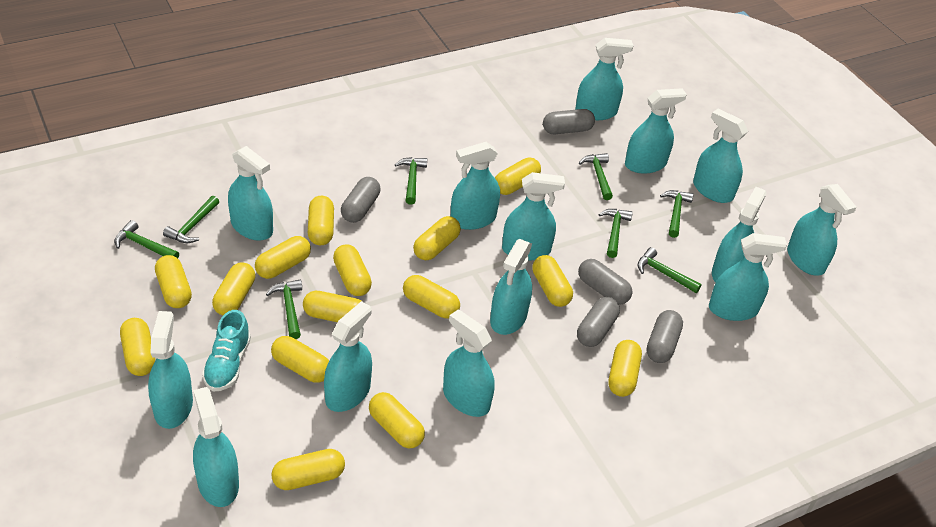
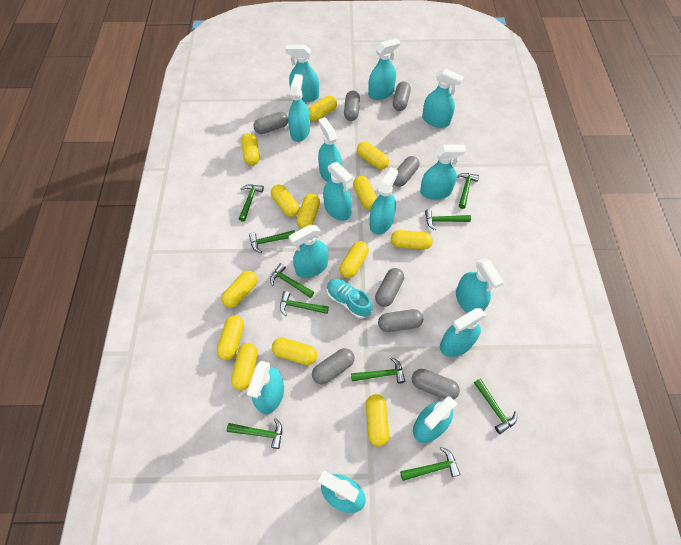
green hammer: [114,220,179,258] [163,196,219,243] [266,280,302,339] [395,157,427,205] [579,153,613,200] [598,209,633,258] [638,247,702,293] [660,190,694,238] = 8 -> [227,418,282,449] [239,184,264,222] [249,230,295,253] [270,263,314,298] [280,291,329,316] [351,357,405,384] [400,447,461,481] [425,209,471,230] [457,173,479,209] [474,378,517,434] = 10
grey capsule: [341,177,381,223] [543,109,595,134] [577,297,620,347] [578,259,632,305] [646,310,683,363] = 5 -> [253,112,288,134] [312,348,355,385] [344,91,360,121] [375,268,404,307] [378,309,423,332] [393,81,411,111] [393,156,420,187] [412,369,460,400] = 8
yellow capsule: [120,318,155,376] [155,255,192,308] [212,262,255,315] [255,236,311,279] [271,336,329,383] [271,449,345,490] [303,291,361,322] [308,196,334,245] [333,244,372,296] [369,392,425,448] [403,275,460,318] [413,216,461,260] [495,157,541,195] [532,255,573,307] [609,340,642,397] = 15 -> [217,315,244,360] [221,271,258,308] [231,343,258,390] [241,133,259,165] [271,184,300,217] [272,338,317,365] [297,194,320,229] [308,96,337,121] [339,241,369,278] [353,176,377,210] [357,142,389,169] [366,394,389,447] [391,230,433,250] = 13

